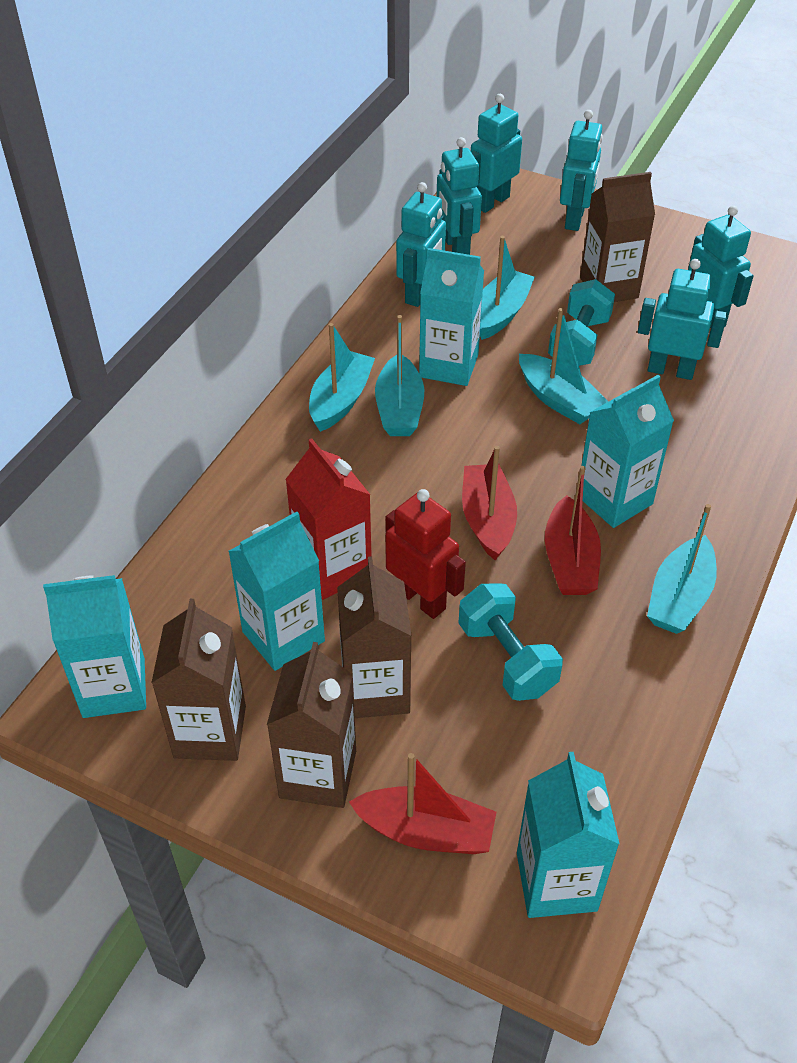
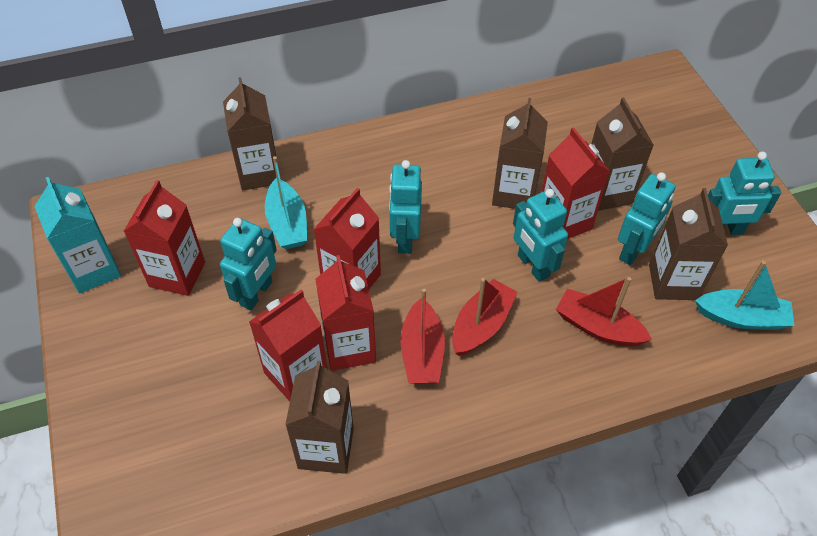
brown carton: [151,599,246,761] [267,642,356,808] [337,556,412,718] [580,172,655,302] = 4 -> [223,77,277,190] [285,361,354,474] [492,98,548,209] [591,98,653,211] [649,188,728,300] = 5
red carton: [285,439,372,600] = 1 -> [124,180,205,296] [249,290,327,401] [313,188,381,289] [316,255,376,371] [542,127,610,239] = 5
red robot: [385,489,466,619] = 1 -> none = 0
turquoise boat: [309,323,375,432] [375,315,424,436] [480,236,535,340] [519,308,609,424] [647,504,717,634] = 5 -> [265,156,307,249] [695,261,794,330] = 2
turquoise carton: [43,575,146,718] [228,512,325,671] [419,248,484,386] [517,752,620,918] [581,375,674,528] = 5 -> [35,177,121,294] = 1
turquoise dumbbell: [459,583,563,701] [548,279,615,366] = 2 -> none = 0
turquoise robot: [396,182,446,307] [437,137,482,255] [471,94,522,213] [560,110,603,231] [638,259,727,380] [688,205,754,328] = 6 -> [220,218,277,310] [389,160,422,254] [513,189,568,282] [618,172,675,265] [708,152,781,235] = 5

